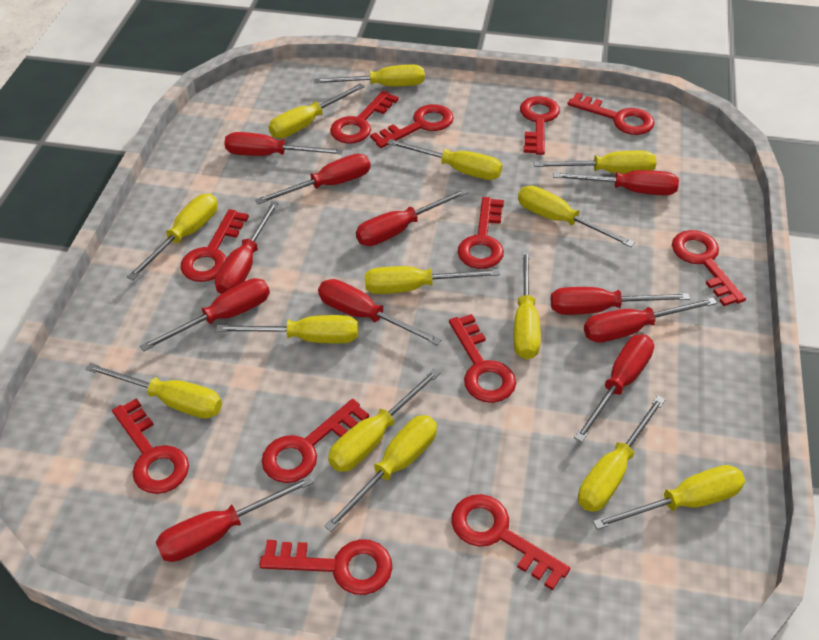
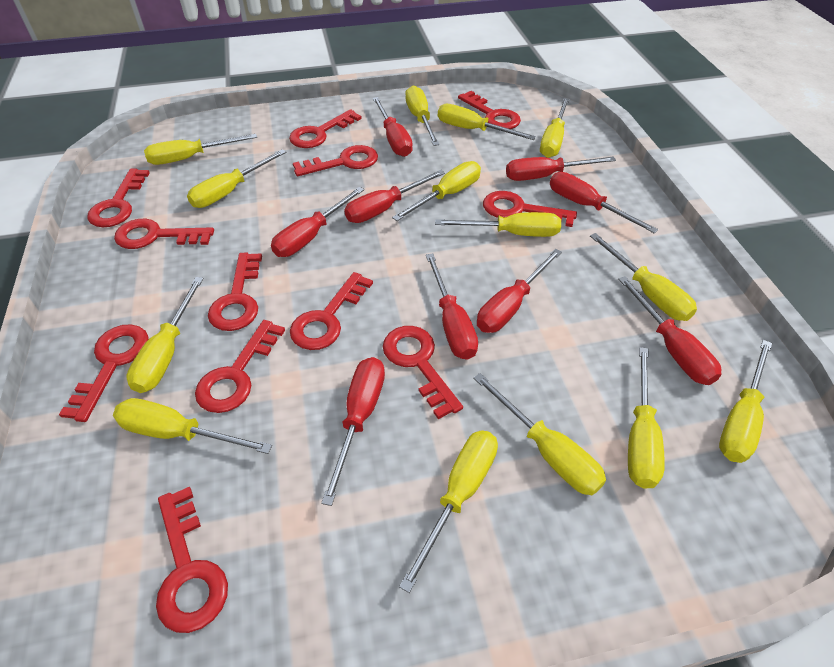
red screwdriver: [140,278,270,352] [156,475,314,562] [215,201,279,294] [224,132,343,156] [255,154,371,204] [318,279,442,345] [356,188,468,246] [550,287,690,315] [553,170,679,195] [574,335,654,442] [584,297,717,342] = 11 -> [271,187,364,257] [321,357,385,506] [344,170,445,223] [373,97,413,157] [426,253,478,360] [477,249,562,333] [506,156,616,181] [550,172,659,234] [618,276,722,385] = 9

